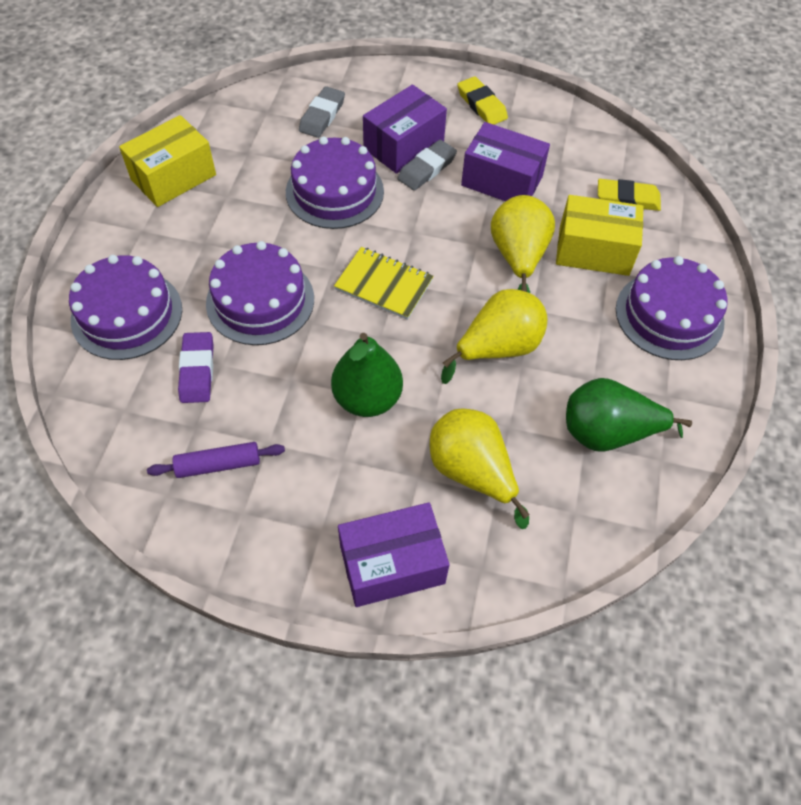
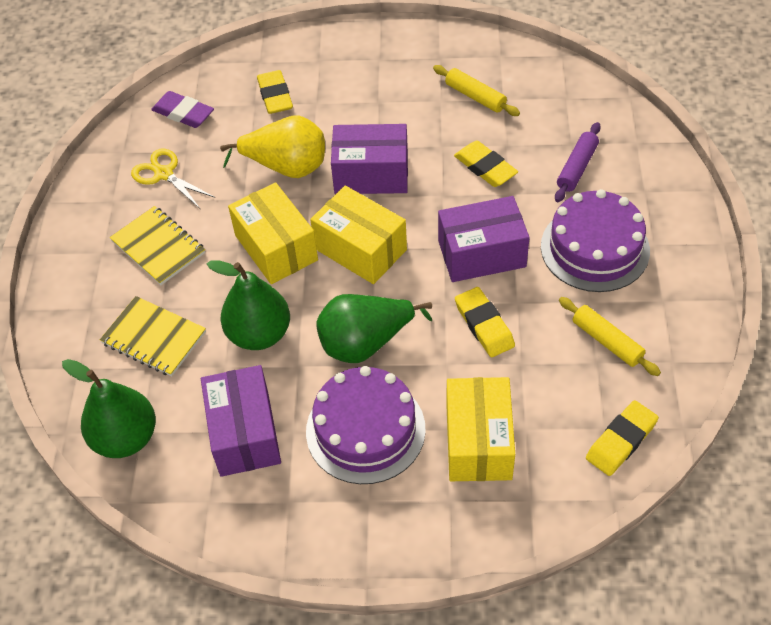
green pear: [331,333,403,417] [566,378,692,452] = 2 -> [62,359,156,458] [207,260,290,350] [316,294,432,363] = 3
grey eraser: [299,86,345,138] [397,140,457,191] = 2 -> none = 0
purple cake: [69,255,182,360] [206,241,314,345] [286,137,384,229] [616,256,728,360] = 4 -> [306,366,426,484] [541,189,650,292] = 2
yellow box: [119,115,216,207] [556,195,644,276] = 2 -> [228,182,318,284] [310,186,407,284] [447,377,515,481] = 3
yellow eraser: [457,76,508,125] [598,179,661,211] = 2 -> [257,70,293,114] [454,141,518,187] [455,287,515,357] [586,400,659,476] = 4
yellow notebook: [334,247,434,320] = 1 -> [100,296,206,377] [110,206,205,285] = 2
yellow pear: [430,409,530,529] [441,289,547,384] [491,195,555,293] = 3 -> [220,115,325,178] = 1
yellow rolling pin: none = 0 -> [433,65,520,116] [559,297,661,376] = 2
yellow scissors: none = 0 -> [131,149,215,208] = 1

